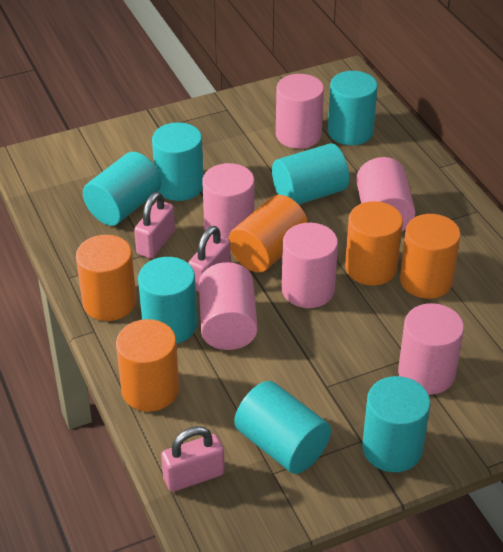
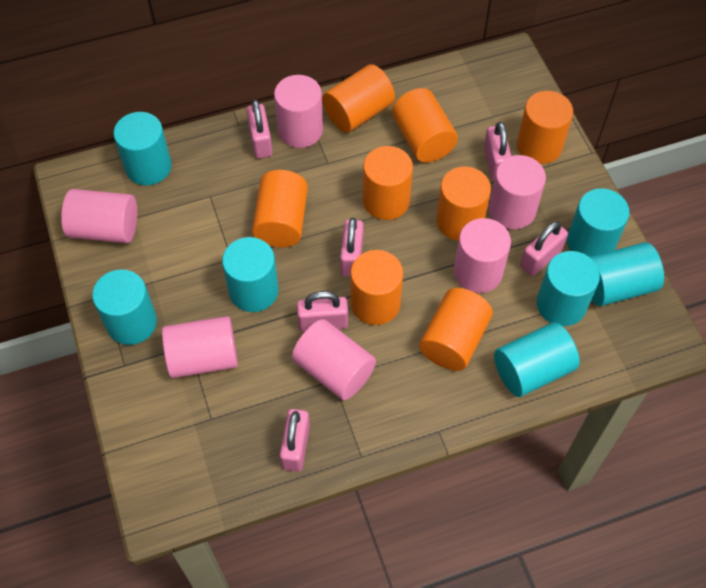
orange cylinder: [76,235,136,321] [116,319,179,412] [228,195,308,272] [345,201,403,285] [400,214,461,299] = 5 -> [252,170,308,248] [322,64,395,133] [350,250,403,325] [363,146,413,220] [392,88,458,163] [419,288,493,371] [436,166,491,241] [517,91,573,164] = 8
pink padlock: [134,192,175,259] [161,426,225,492] [188,226,231,292] = 3 -> [247,100,272,158] [280,409,310,472] [297,291,348,332] [340,218,364,277] [484,122,511,180] [520,221,568,276] = 6

